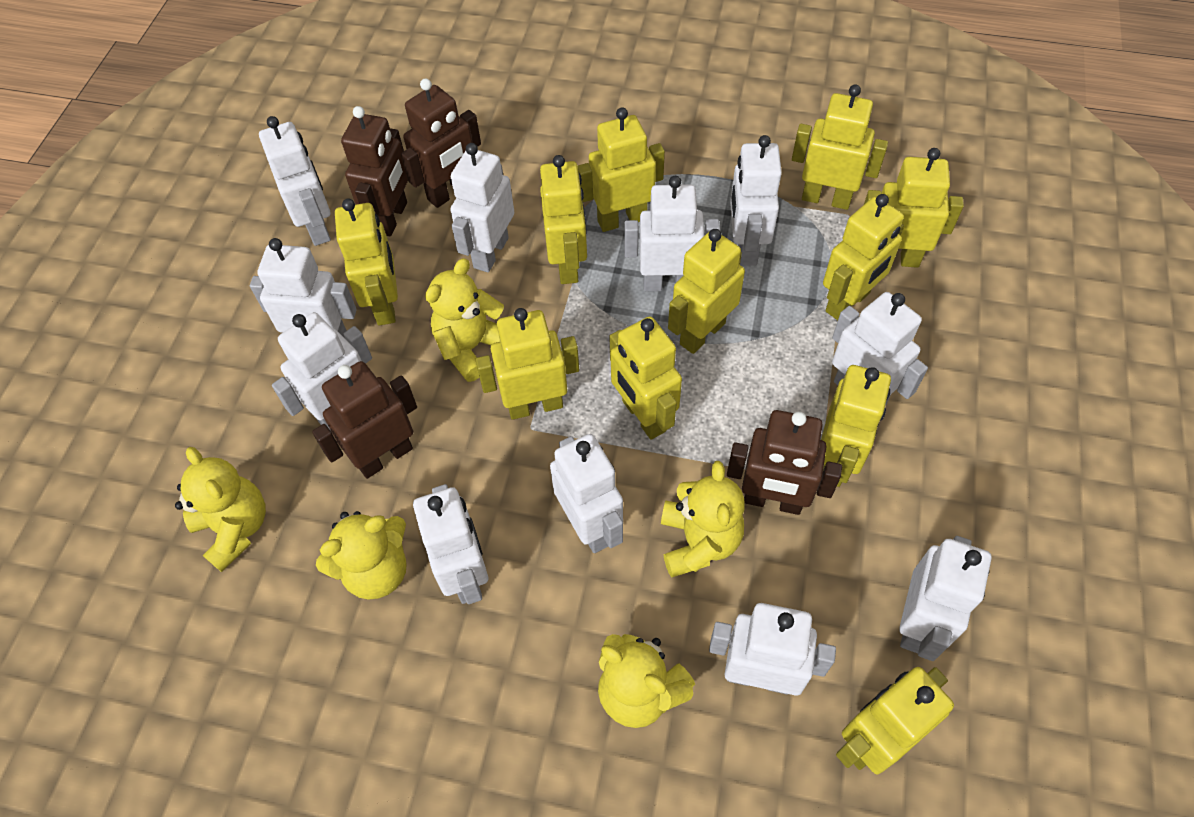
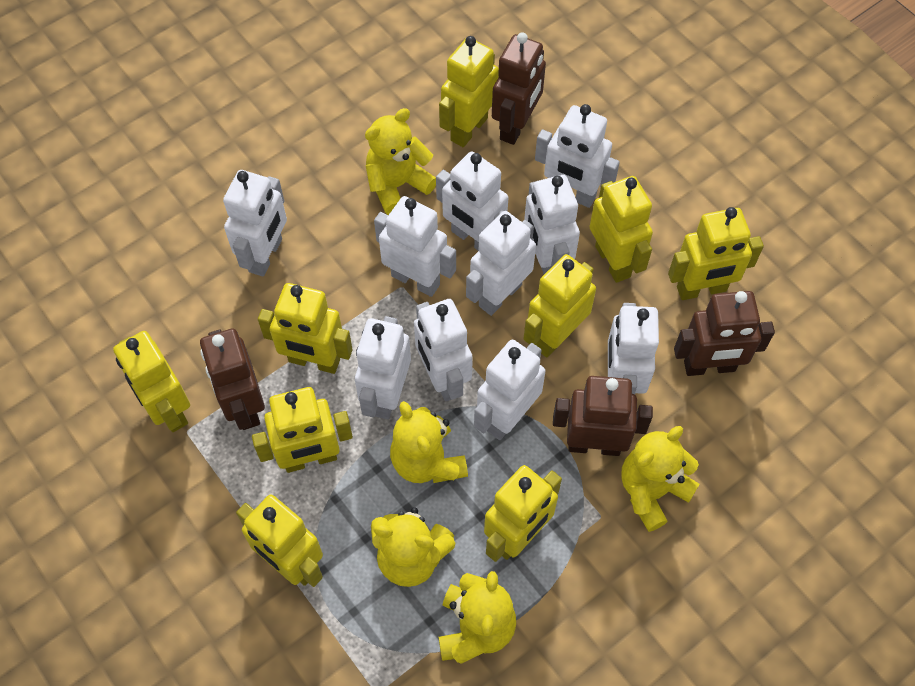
white robot: [250,238,357,338] [259,116,331,246] [272,312,372,431] [413,484,488,604] [450,143,514,272] [550,434,623,553] [625,176,720,291] [709,603,836,696] [730,135,782,266] [832,292,928,406] [899,536,992,661] = 11 -> [223,170,287,276] [355,316,411,419] [374,196,456,297] [414,299,473,401] [436,151,508,251] [466,211,536,316] [474,340,545,440] [524,175,580,274] [535,104,620,208] [608,303,659,394] = 10
yellow robot: [335,198,398,325] [476,308,579,420] [540,155,587,284] [578,108,665,232] [609,317,682,440] [668,229,745,354] [792,84,888,210] [821,365,891,487] [823,194,904,320] [836,667,954,774] [864,148,964,268] = 11 -> [113,331,190,432] [236,495,323,587] [252,387,353,473] [258,283,353,374] [439,36,499,147] [484,465,562,562] [524,254,596,358] [589,176,653,283] [668,207,764,300] = 9

